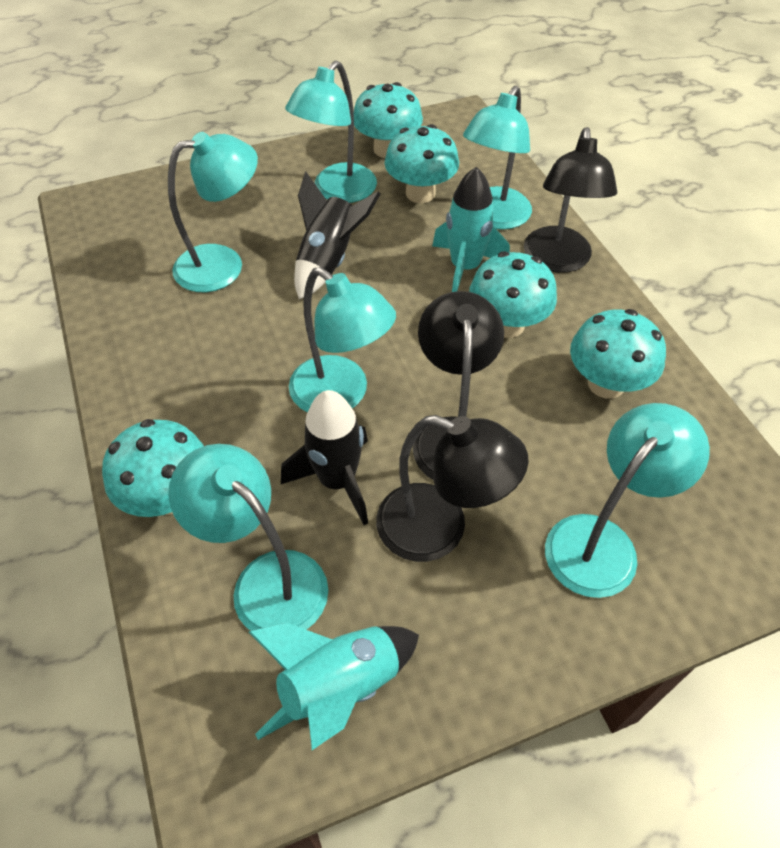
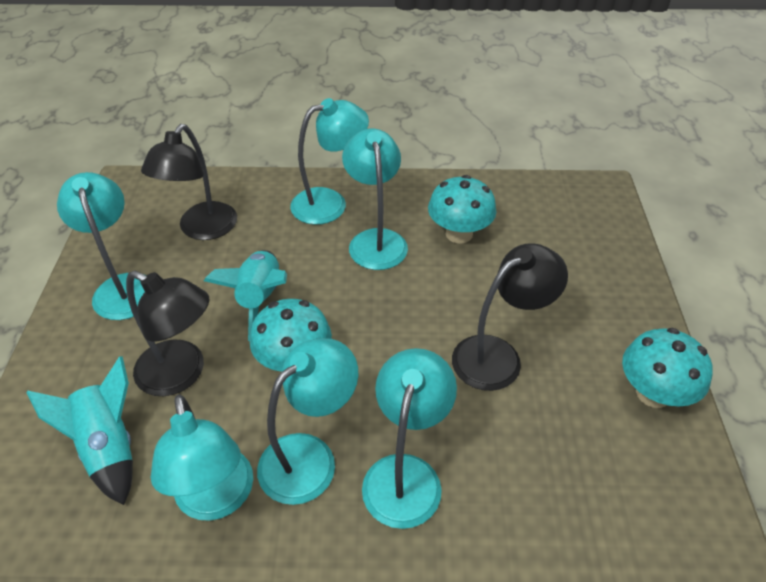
black rocket: [281,390,368,525] [294,172,380,299] = 2 -> none = 0
turquoise mushroom: [102,419,204,517] [354,82,423,158] [384,124,459,203] [469,251,557,338] [570,309,666,399] = 5 -> [250,299,332,372] [428,175,496,244] [622,328,713,408] = 3

